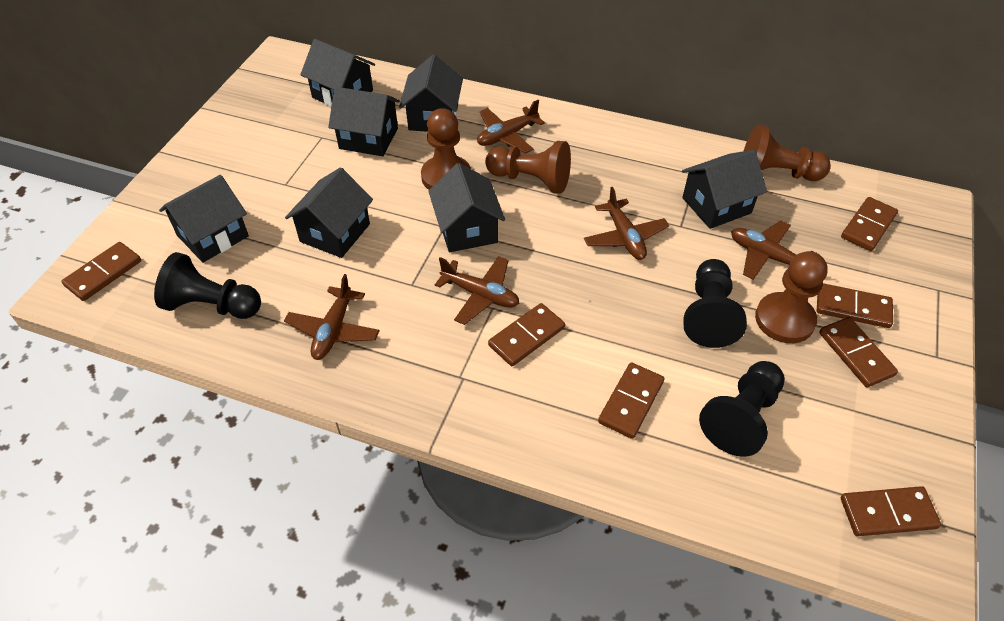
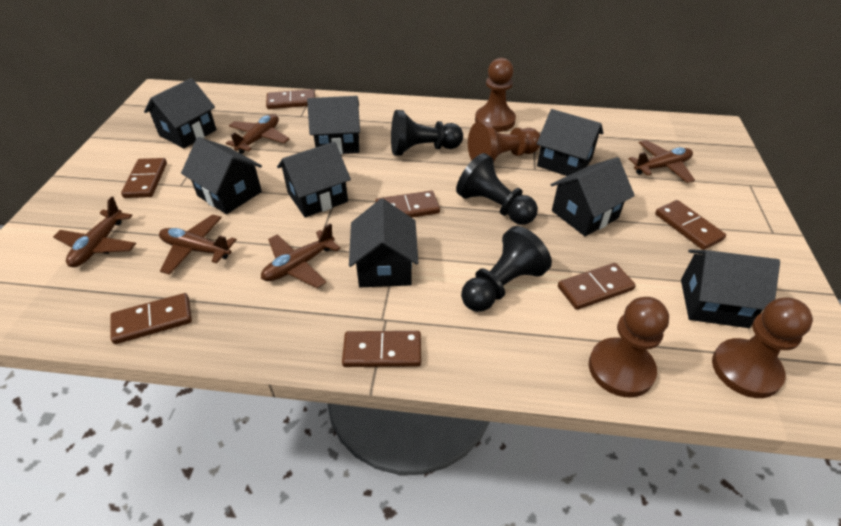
black house: [159,175,249,263] [285,167,373,258] [300,39,375,107] [328,87,400,156] [399,55,463,132] [428,163,505,252] [682,150,767,229] = 7 -> [144,78,217,148] [181,137,262,214] [277,142,351,217] [307,96,360,155] [349,199,418,287] [537,109,604,176] [551,157,635,236] [681,249,780,328] = 8

